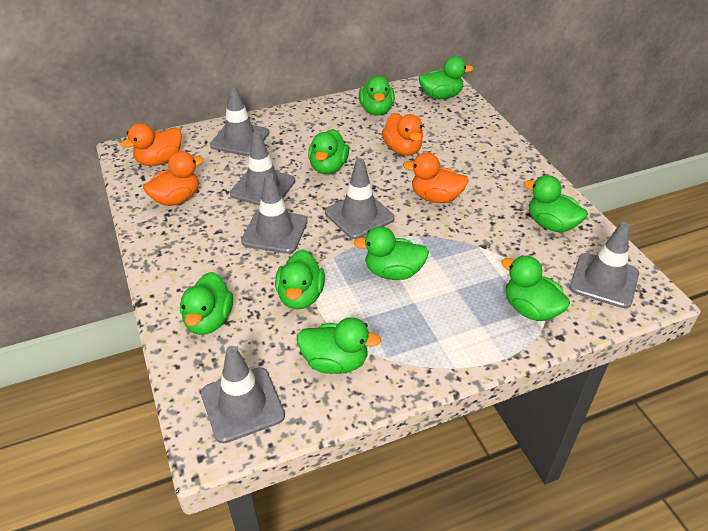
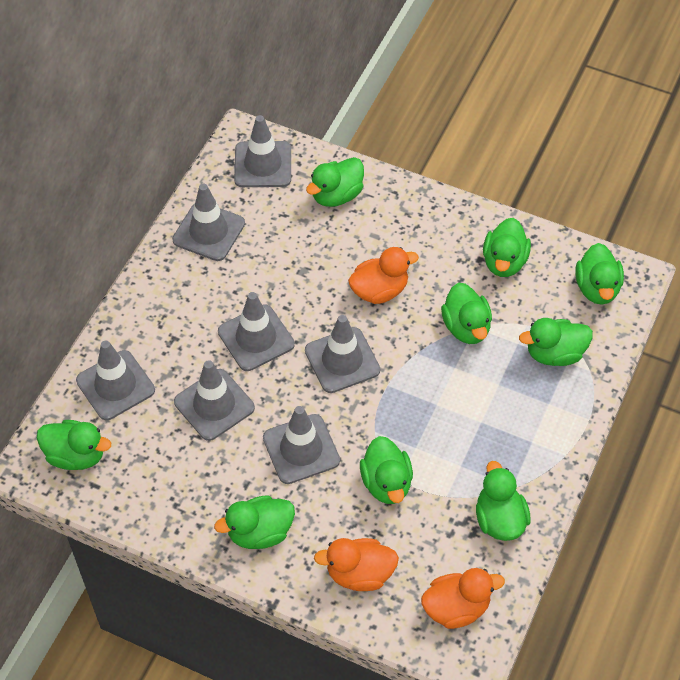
grey traffic cone: [201,346,285,443] [210,85,269,156] [230,131,295,206] [241,174,308,254] [325,158,394,239] [569,222,639,308] = 6 -> [76,340,155,420] [172,183,245,261] [174,360,255,441] [218,292,295,371] [234,115,291,187] [263,406,340,484] [305,315,380,393] = 7
orange duck: [121,123,182,166] [143,151,204,206] [382,113,423,156] [403,152,469,203] = 4 -> [314,538,399,591] [348,247,419,304] [421,568,505,629] = 3

